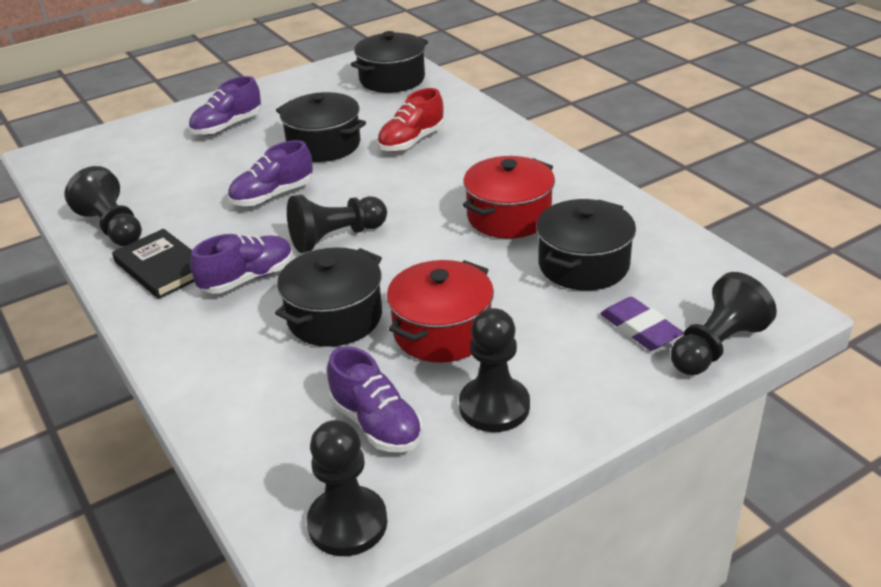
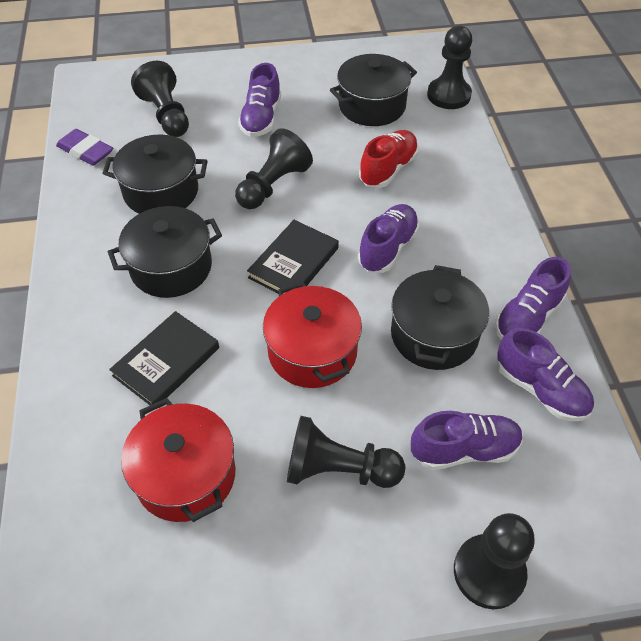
black book: [112,229,195,299] = 1 -> [109,311,219,405] [247,220,339,294] = 2
purple shoe: [189,76,261,136] [190,234,293,294] [228,140,313,206] [327,346,423,452] = 4 -> [238,63,281,137] [358,204,419,273] [411,411,523,470] [495,257,571,340] [497,328,594,421] = 5

